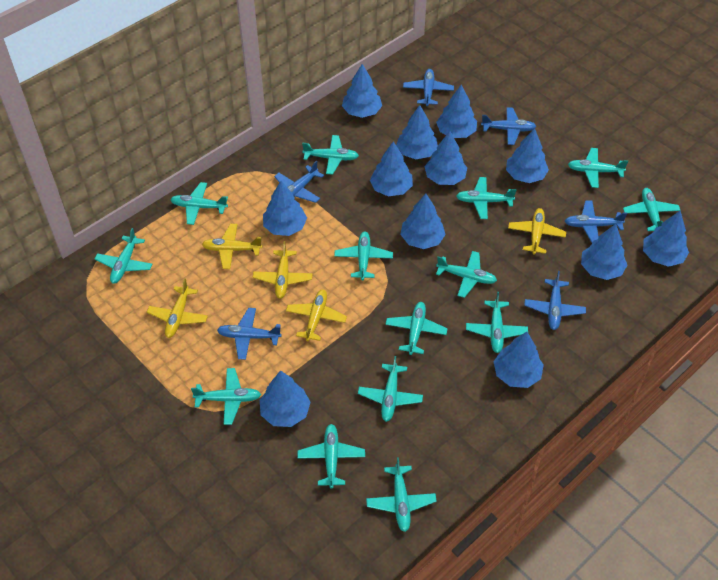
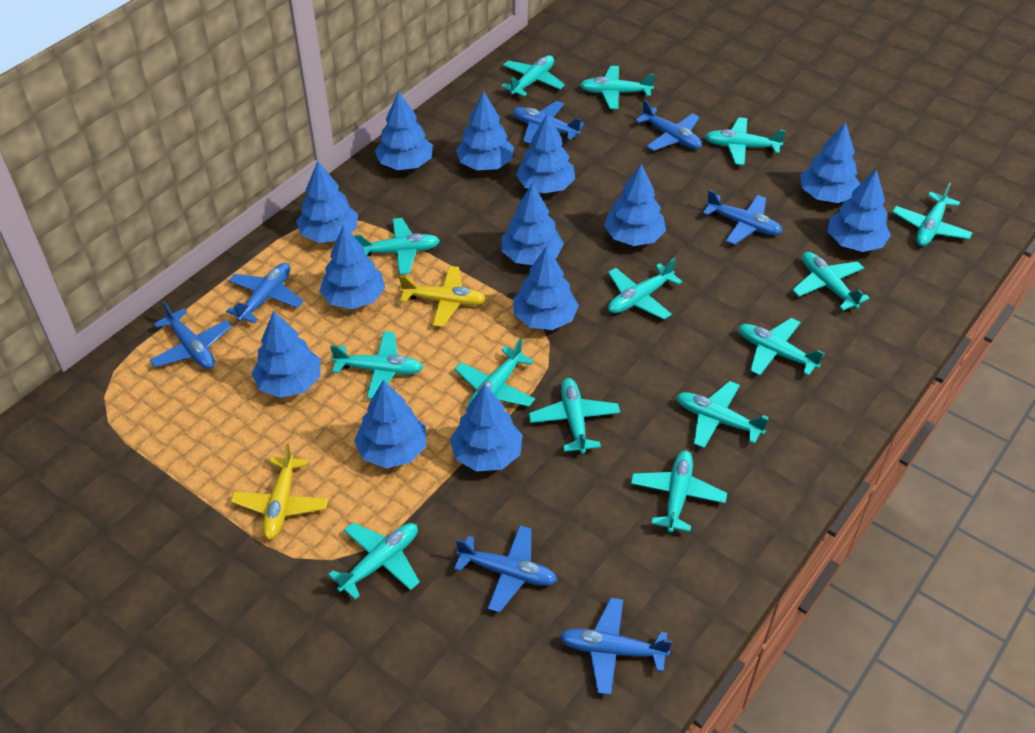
blue plane: [217,308,282,360] [274,161,324,203] [403,69,454,106] [481,107,537,145] [524,271,586,330] [565,200,627,243] = 6 -> [150,301,232,369] [226,263,304,323] [454,525,557,613] [513,101,584,144] [560,598,672,695] [635,100,702,151] [703,190,783,245] = 7
blue tree: [260,370,311,427] [263,181,307,236] [342,64,382,118] [370,142,413,196] [396,105,438,159] [400,194,446,249] [425,131,467,185] [436,85,477,138] [493,332,544,388] [506,128,549,183] [581,224,627,280] [643,211,689,267] = 12 -> [251,311,321,398] [296,161,358,243] [320,225,385,309] [354,380,427,468] [375,91,433,170] [450,384,522,472] [456,91,514,170] [501,183,564,265] [513,246,579,330] [516,113,575,194] [604,164,666,246] [800,122,860,203] [828,169,891,252] = 13
yellow plane: [147,278,208,338] [202,224,262,269] [253,241,312,299] [286,289,347,341] [508,208,566,255] = 5 -> [231,443,328,540] [399,266,486,327] = 2

